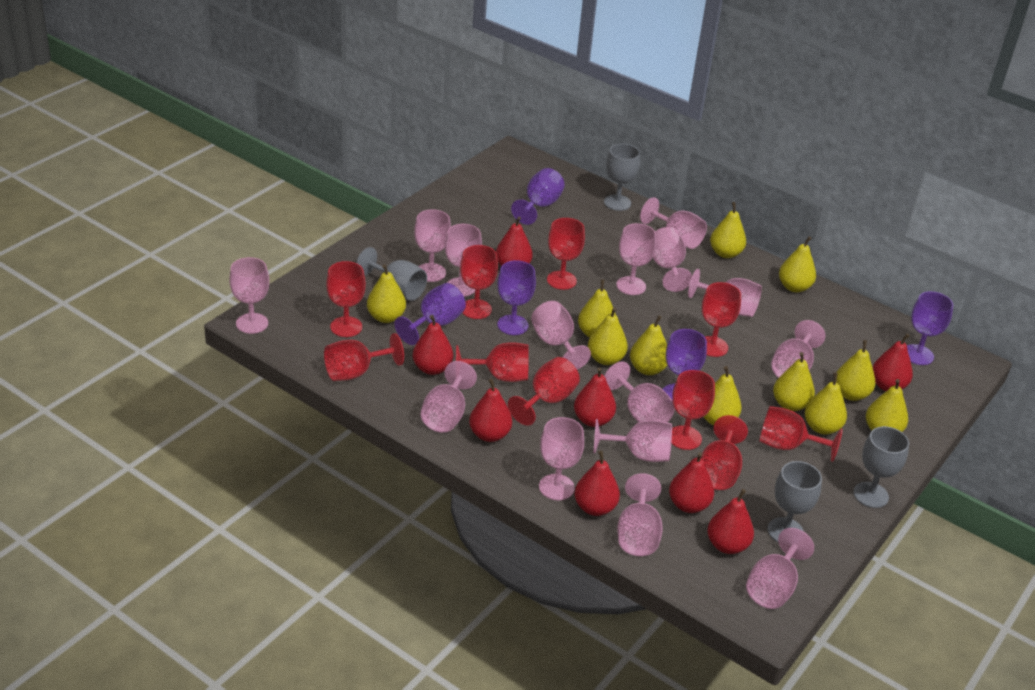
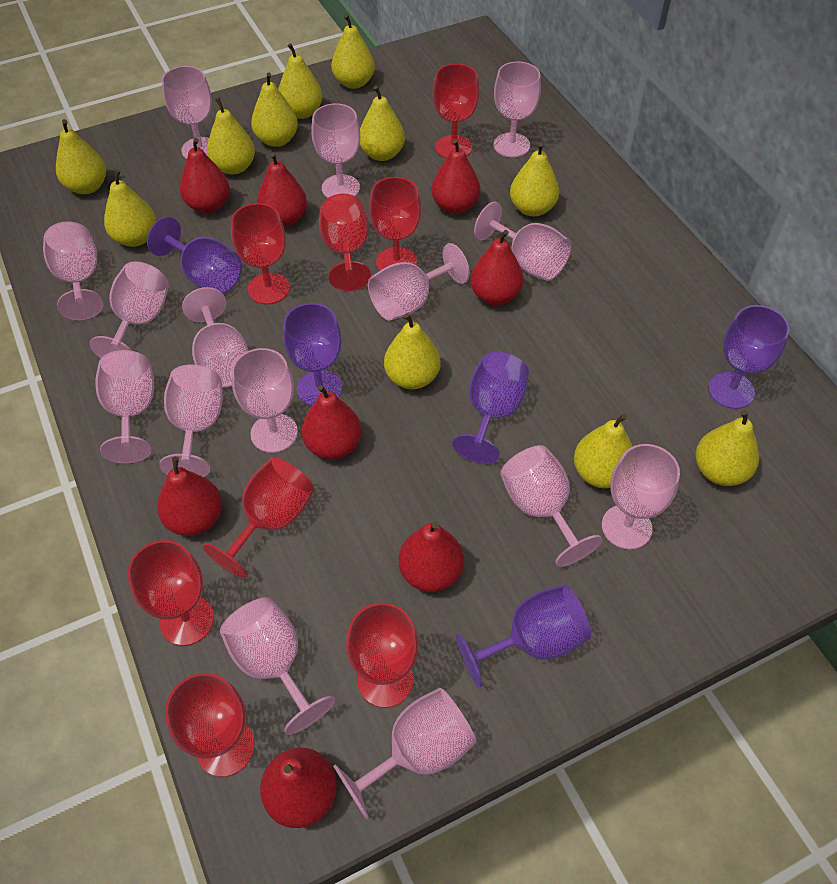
grey goblet: [356,247,427,301] [604,144,640,211] [767,461,822,543] [853,426,909,508] = 4 -> none = 0
red goblet: [324,333,404,381] [326,261,366,337] [456,342,529,382] [460,245,498,319] [508,357,580,426] [547,218,585,290] [671,370,715,450] [701,415,748,490] [702,282,741,357] [759,406,843,462] = 10 -> [127,540,214,646] [165,673,254,777] [203,457,314,578] [231,203,290,305] [319,194,371,291] [346,603,419,708] [369,177,421,271] [433,64,479,159] = 8

